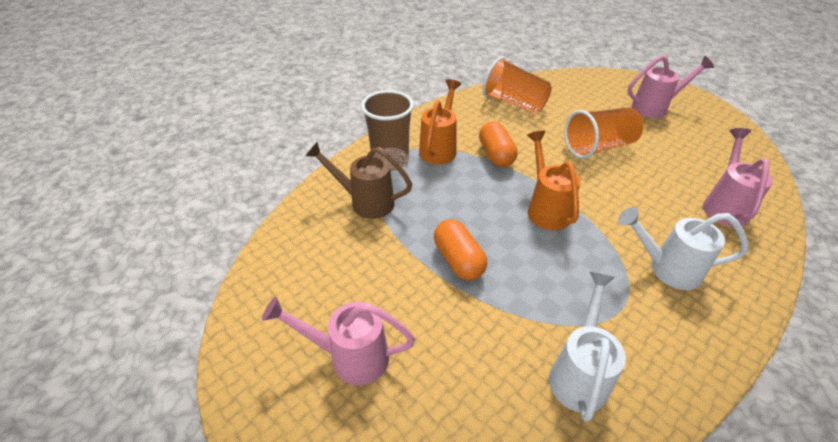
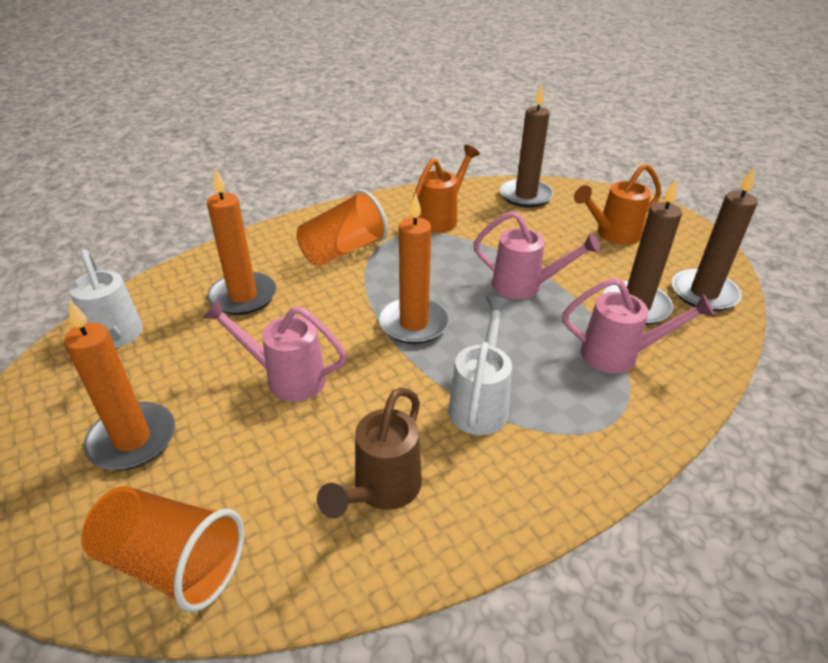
brown candle: none = 0 -> [500,85,554,208] [603,179,682,325] [672,168,758,311] = 3
brown cup: [361,90,414,171] = 1 -> none = 0
orange candle: none = 0 -> [64,299,175,470] [207,168,276,315] [379,193,449,344] = 3
orange capsule: [434,219,487,280] [479,121,518,167] = 2 -> none = 0

